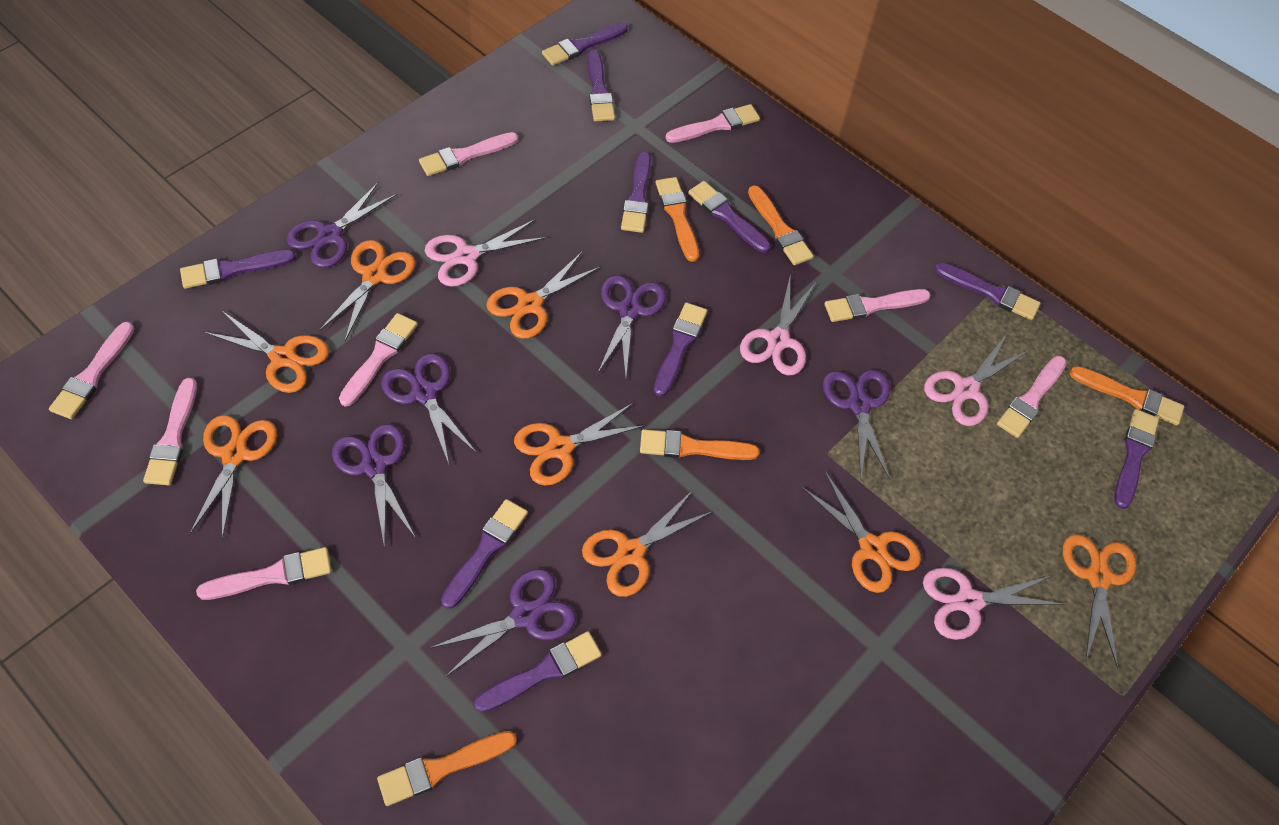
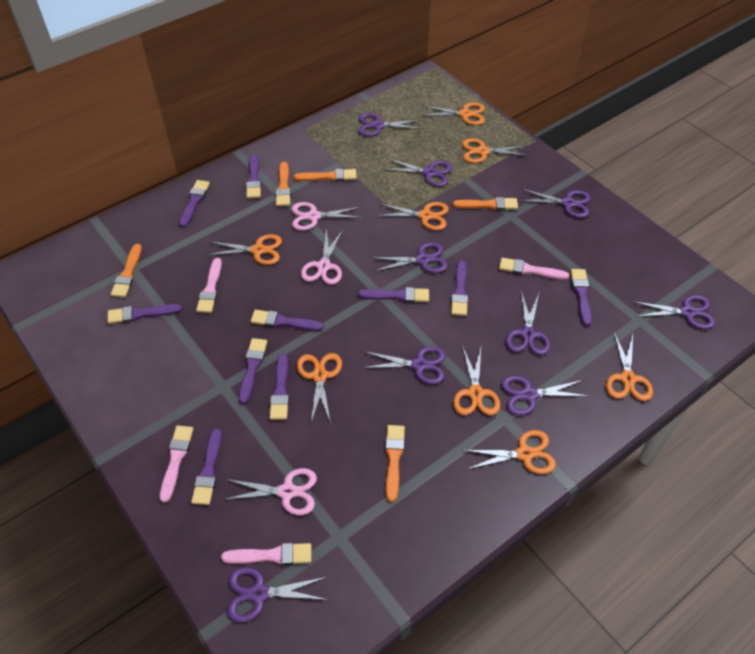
pink brush: [49,321,135,419] [143,378,197,485] [196,547,332,600] [339,313,418,407] [419,132,518,176] [665,104,760,143] [824,289,931,322] [997,356,1067,438] = 8 -> [159,425,194,503] [196,258,222,313] [221,543,311,565] [499,258,569,280] = 4
pink scissors: [425,220,546,287] [740,277,816,376] [923,568,1064,640] [924,334,1029,426] = 4 -> [222,468,317,515] [292,202,363,231] [301,228,343,285] = 3
purple scissors: [286,181,398,268] [332,424,416,548] [381,353,477,464] [430,569,576,677] [598,275,666,377] [822,370,890,479] = 6 -> [227,567,328,622] [358,113,422,136] [363,346,445,384] [373,242,448,273] [383,158,452,187] [501,375,588,416] [506,291,550,355] [519,189,591,218] [633,295,716,329] = 9

